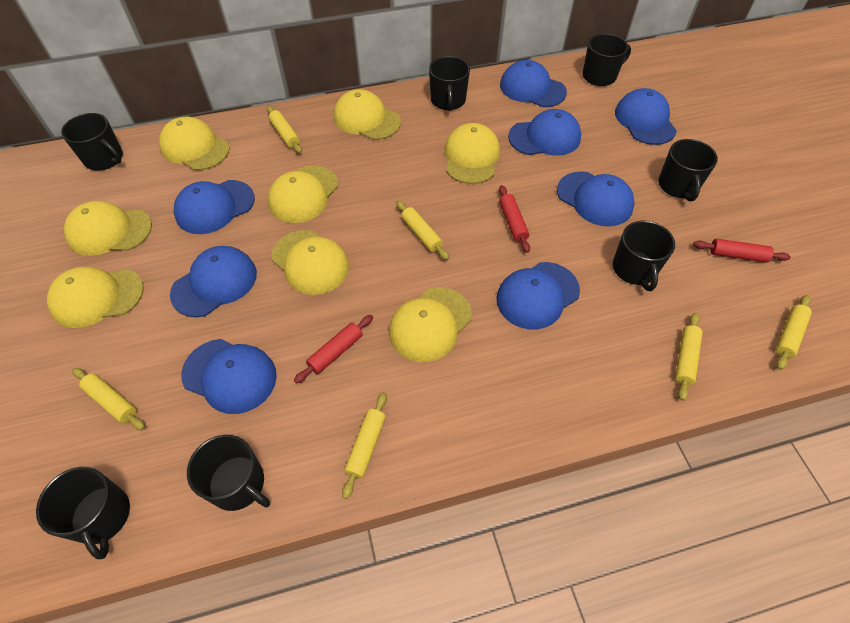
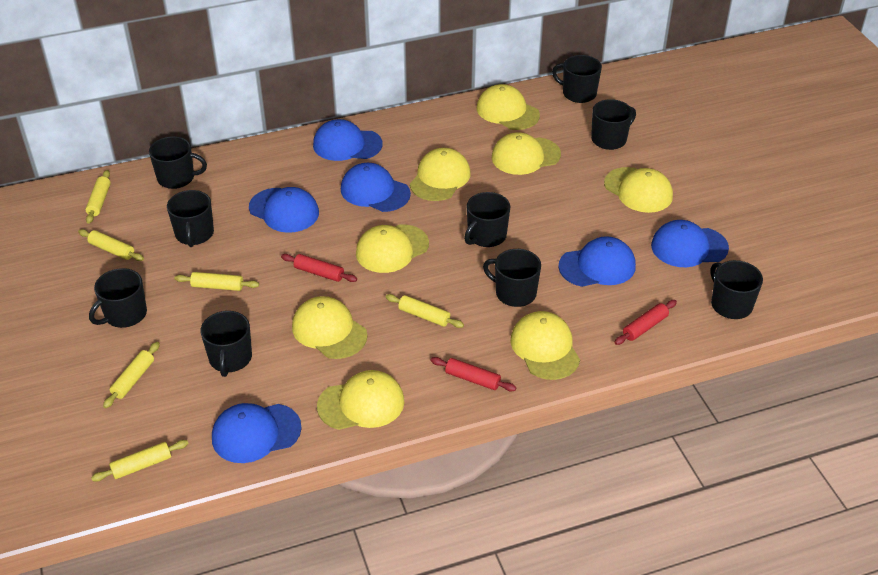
black mug: [36,467,130,559] [61,113,123,171] [187,435,270,511] [429,56,470,111] [582,34,631,86] [613,221,675,291] [658,139,718,202] = 7 -> [89,268,147,328] [149,136,207,189] [167,190,214,247] [200,311,252,377] [464,192,511,247] [483,249,541,307] [552,55,602,103] [591,99,636,150] [710,260,763,319] = 9
blue cap: [170,246,257,317] [174,180,255,234] [181,339,277,414] [496,262,580,329] [500,60,567,107] [508,109,581,156] [557,171,635,227] [615,88,677,145] = 8 -> [212,403,302,463] [249,187,319,233] [313,119,383,161] [341,163,411,212] [558,236,636,287] [651,220,729,267] = 6

